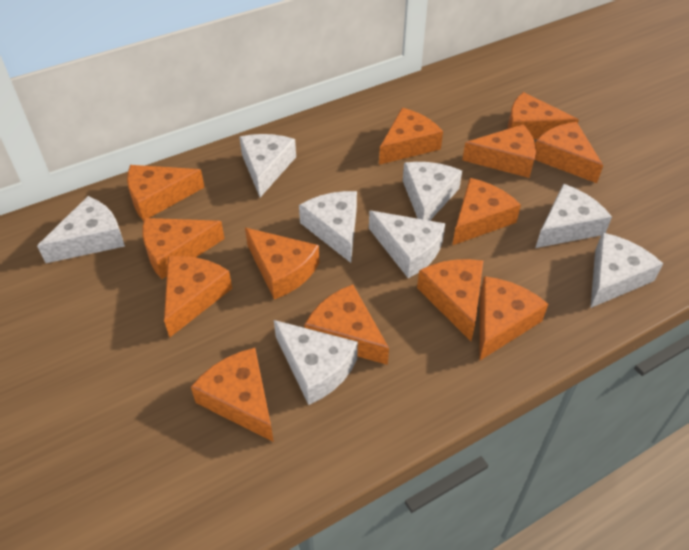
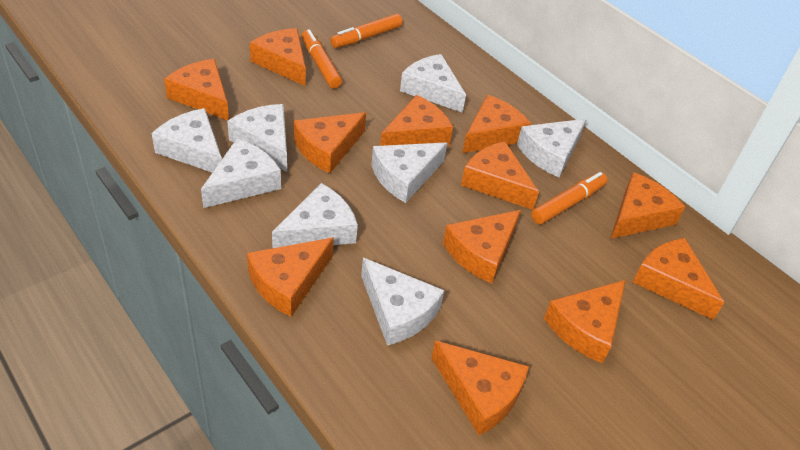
orange cheese: [127,165,205,221] [142,218,225,279] [164,256,232,338] [191,348,274,442] [245,228,320,299] [304,284,389,365] [379,108,443,165] [417,259,483,341] [453,178,521,245] [462,124,536,178] [480,276,548,360] [507,92,579,139] [534,122,603,183] = 13 -> [164,59,229,120] [247,238,334,317] [250,28,306,86] [294,112,366,173] [380,95,453,146] [431,340,529,436] [443,210,521,283] [461,141,539,210] [462,95,531,153] [544,280,626,363] [610,172,685,239] [633,238,725,320] = 12
orange marker: none = 0 -> [301,29,342,88] [331,14,402,48] [531,172,607,224] = 3

